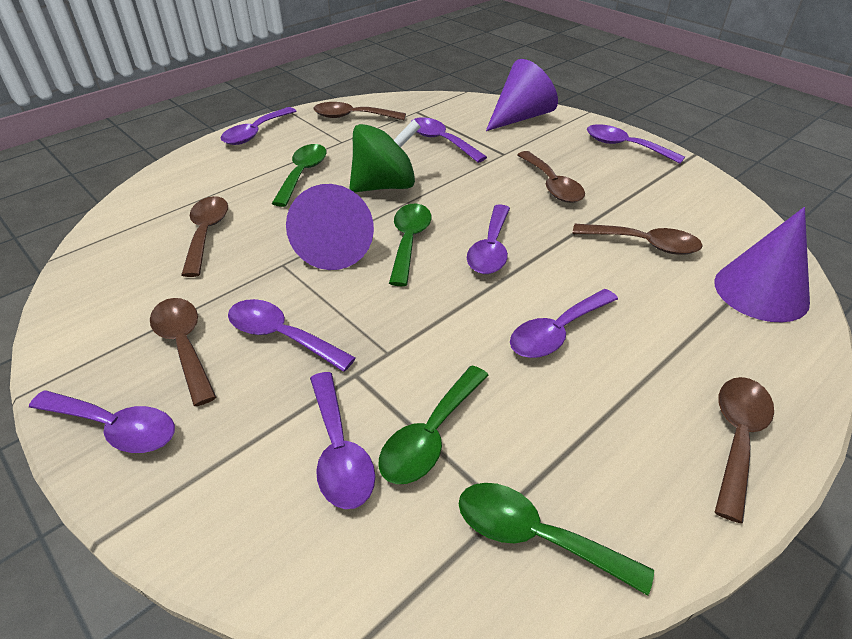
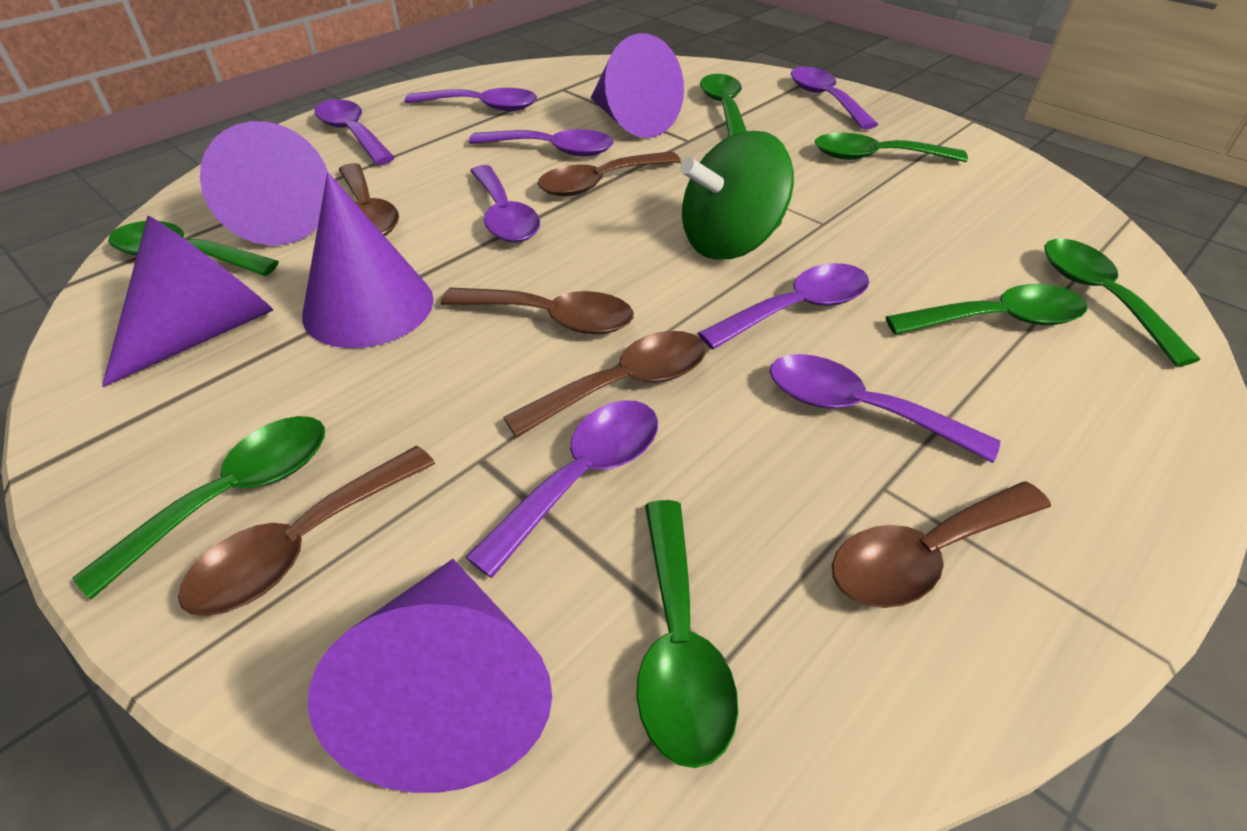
green spoon: [272,144,327,207] [379,366,489,484] [389,204,431,286] [458,483,654,596] = 4 -> [72,416,325,599] [108,221,279,276] [636,500,738,768] [700,74,747,137] [815,133,968,162] [886,284,1088,335] [1044,239,1200,366] = 7
purple cone: [286,184,374,270] [486,59,558,131] [714,207,810,322] = 3 -> [102,216,273,387] [200,121,328,245] [302,173,434,348] [308,559,552,793] [591,33,684,138] = 5

